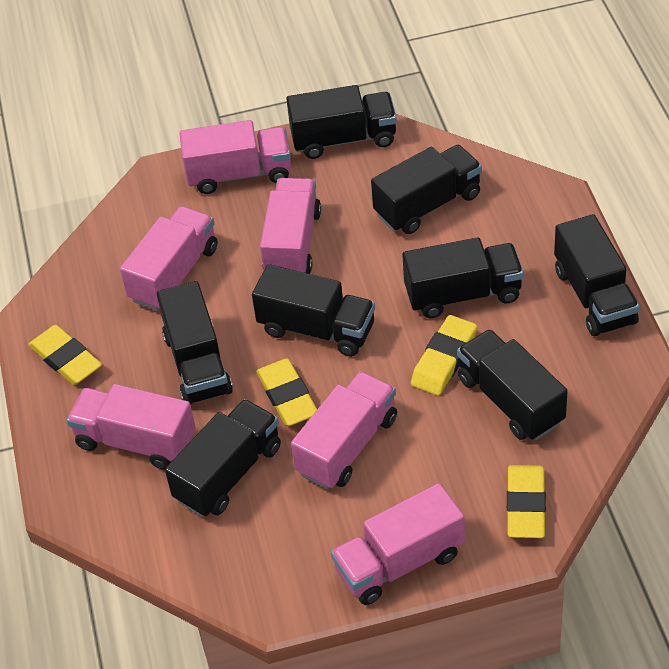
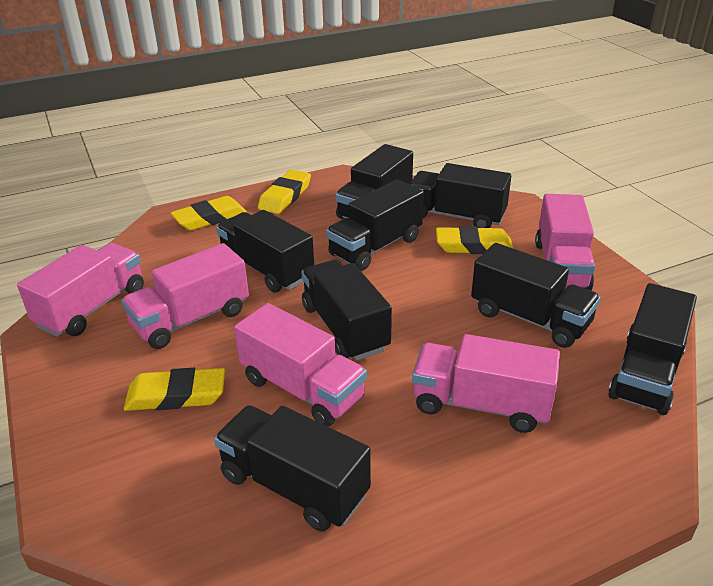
pink truck: [66,384,196,470] [120,206,218,311] [179,120,291,194] [260,178,321,274] [291,371,397,489] [331,483,465,605] = 6 -> [17,243,144,337] [121,243,249,349] [234,303,367,427] [412,334,560,433] [535,194,595,290] = 5

